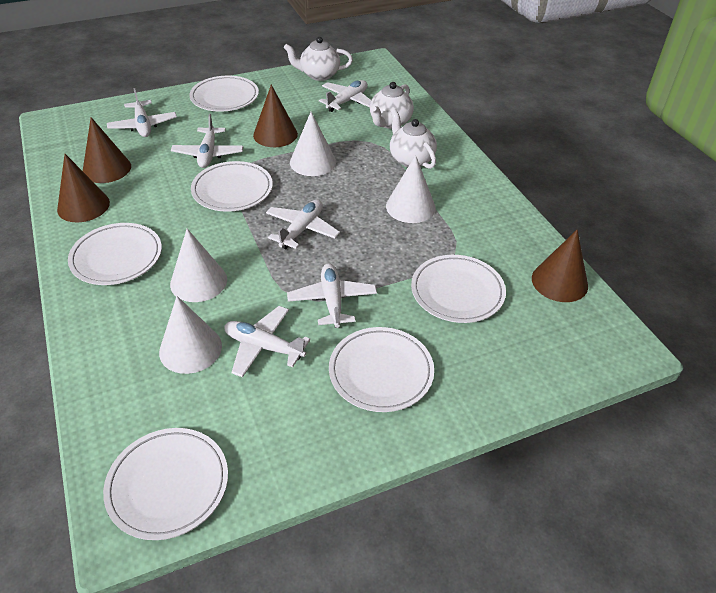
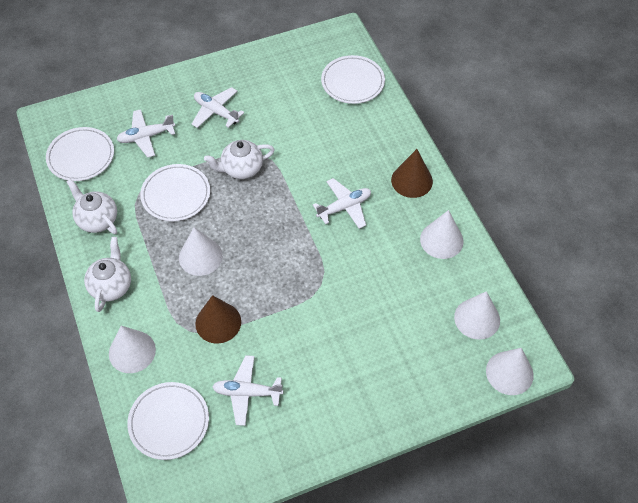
brown cone: [57,154,110,222] [83,117,131,183] [253,85,298,147] [532,229,588,302] = 4 -> [195,295,241,344] [391,149,433,198] = 2
white cone: [159,296,222,374] [170,229,227,302] [290,112,336,176] [386,155,436,223] = 4 -> [109,326,156,373] [179,227,223,276] [420,210,464,259] [454,291,500,340] [486,348,534,395] = 5
white plane: [107,88,177,137] [171,114,243,168] [224,306,310,378] [266,200,340,249] [287,263,377,328] [319,80,371,112] = 6 -> [116,109,175,158] [192,87,244,128] [212,355,283,426] [313,178,371,229] = 4
white plate: [68,223,162,285] [103,428,228,540] [190,76,259,112] [191,161,273,212] [329,327,434,412] [411,255,506,323] = 6 -> [46,127,114,181] [127,382,209,460] [140,164,210,221] [321,55,385,104] = 4

